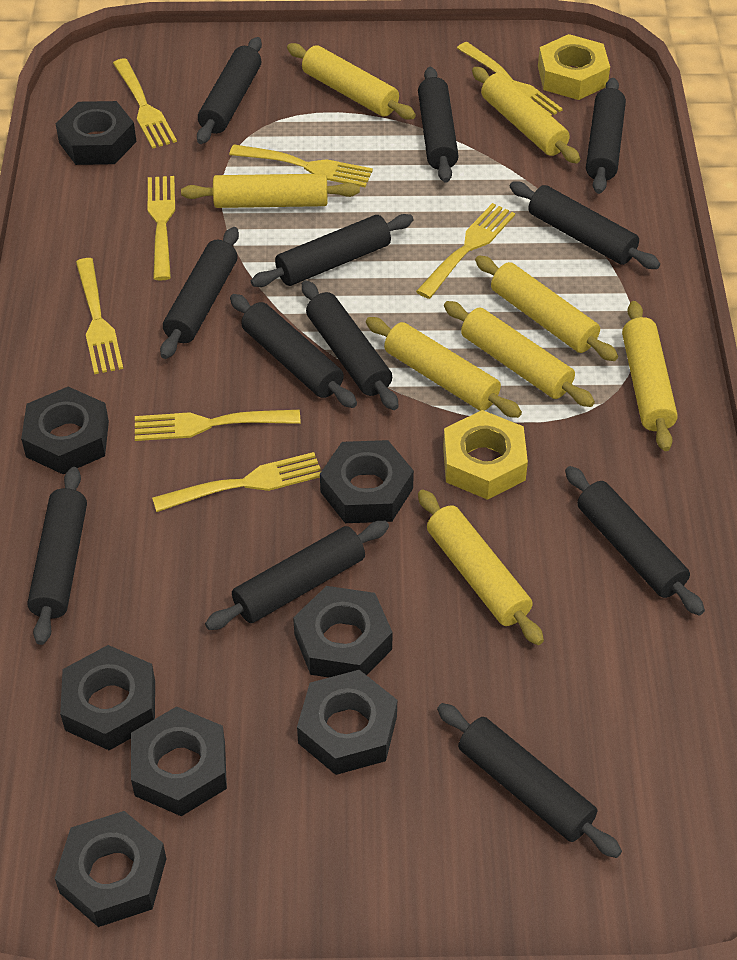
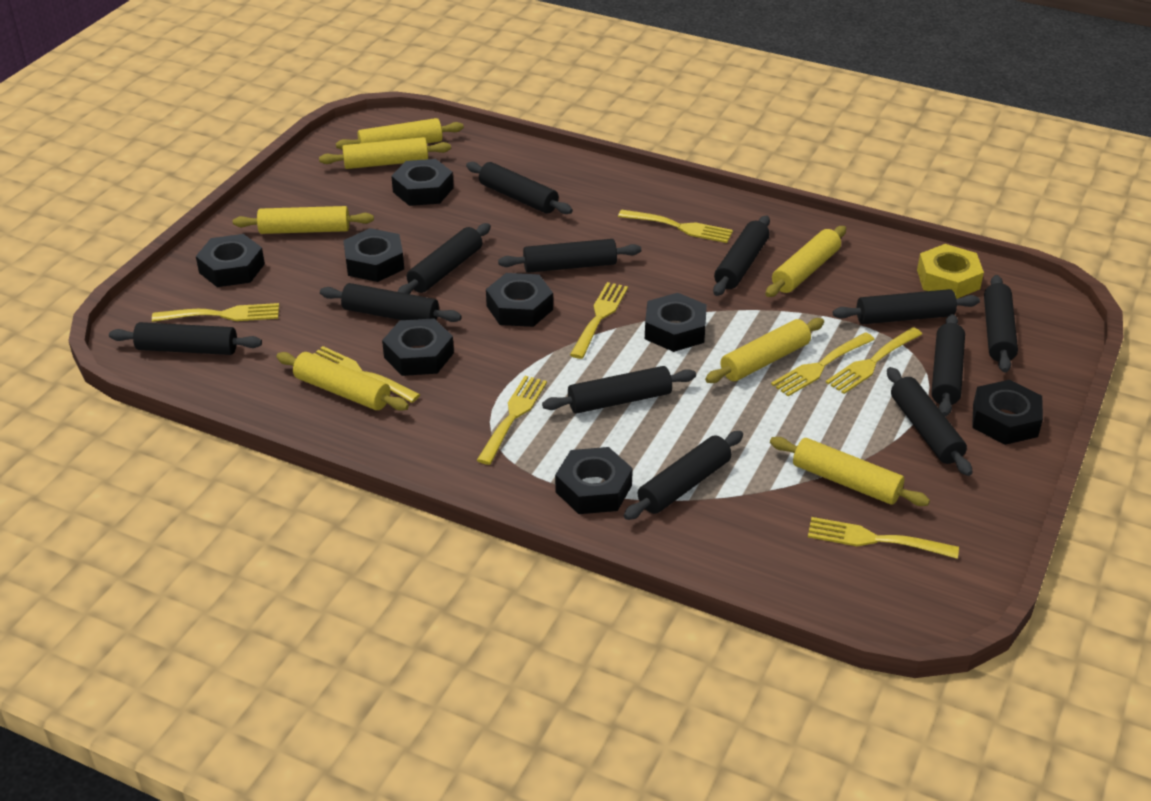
yellow nut: [443,410,528,500] [538,34,610,100] = 2 -> [917,244,984,299] = 1
yellow rolling pin: [181,174,360,208] [287,43,416,120] [366,317,522,418] [418,490,544,645] [444,301,595,407] [472,67,580,164] [475,256,618,361] [622,301,678,451] = 8 -> [233,206,374,234] [276,352,409,411] [319,137,451,169] [336,118,464,150] [705,318,824,383] [765,226,846,297] [770,437,930,506] = 7

